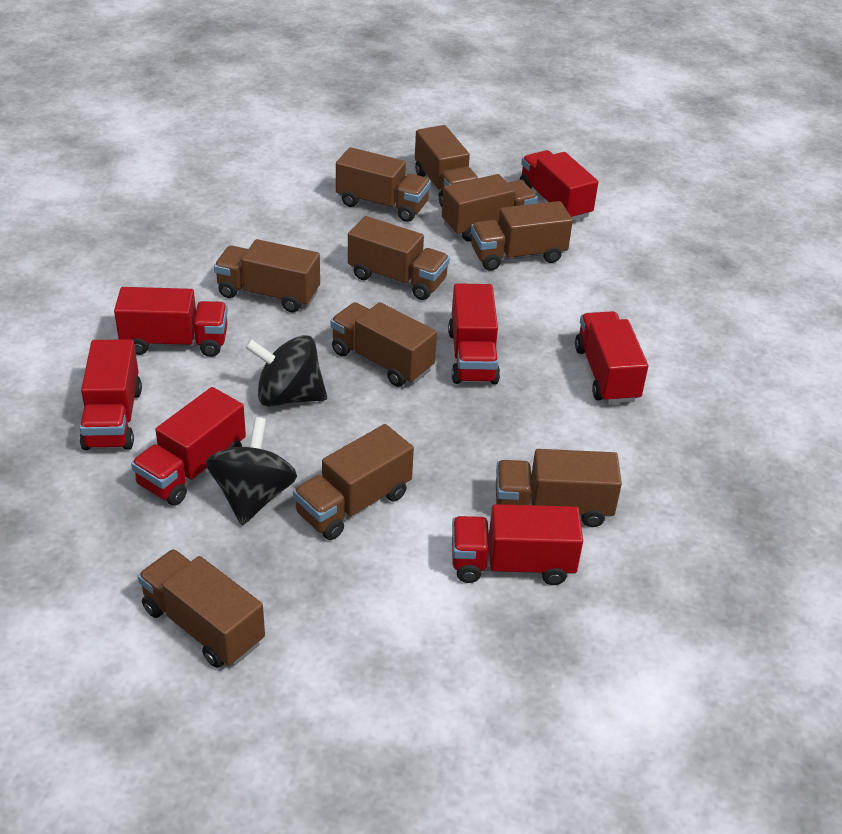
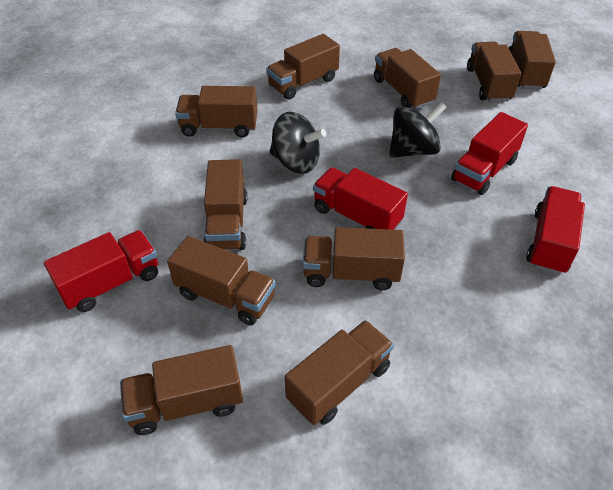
red truck: [80,340,142,450] [114,287,228,357] [131,387,246,506] [448,283,500,384] [452,504,583,585] [519,150,598,221] [575,311,648,404] = 7 -> [44,230,158,312] [313,167,408,230] [451,112,528,195] [526,186,585,275] = 4

